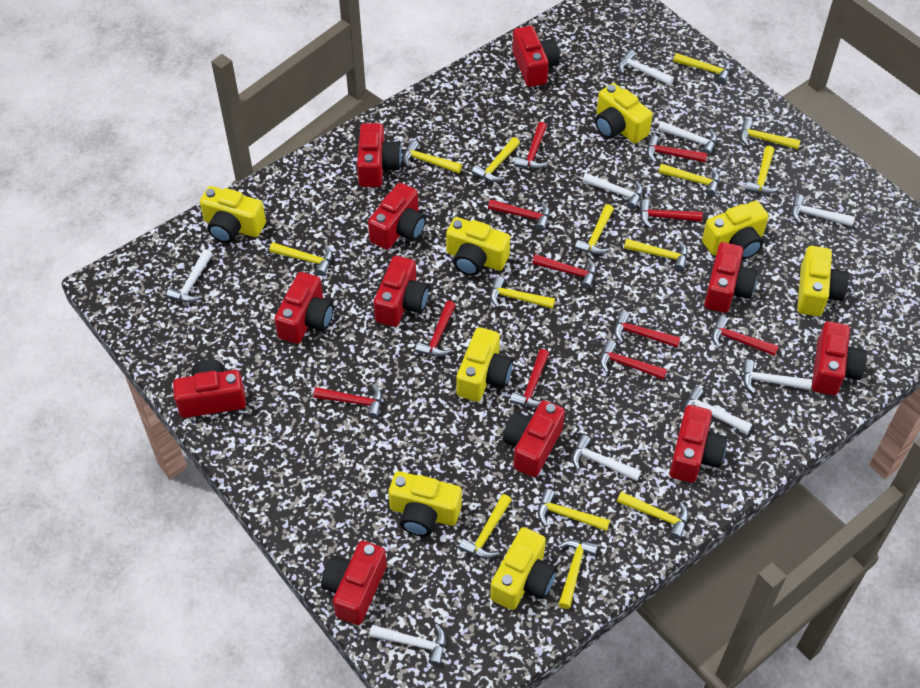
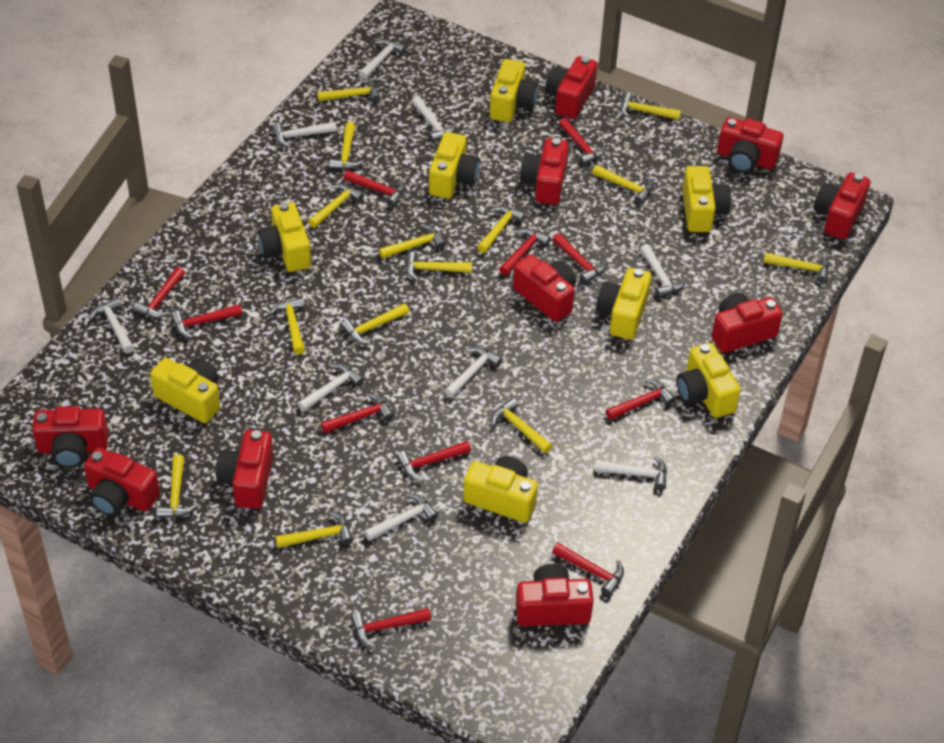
red camera: [173,359,246,418] [274,272,333,344] [321,541,387,625] [357,123,402,187] [368,183,426,250] [373,256,429,327] [503,400,565,477] [512,26,560,87] [669,405,727,483] [704,242,757,313] [812,321,867,395] = 11 -> [32,406,109,468] [84,447,160,516] [216,430,273,509] [513,254,576,322] [516,564,594,626] [520,138,569,205] [545,56,597,119] [712,293,783,353] [717,117,783,173] [814,172,870,239] = 10

